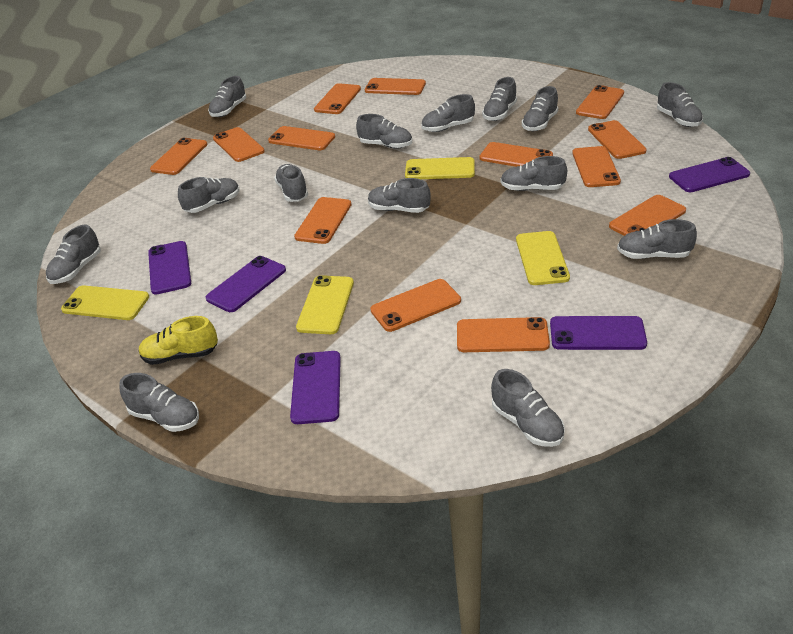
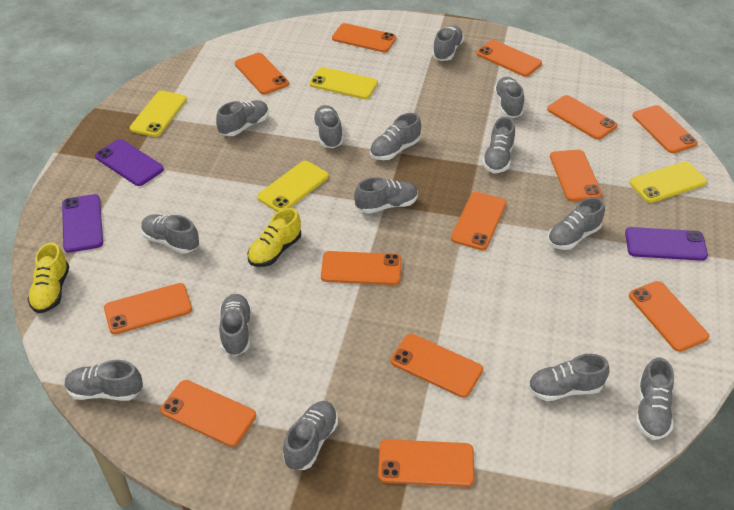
purple phone: [148,241,191,295] [206,256,286,312] [290,351,341,424] [550,316,647,350] [669,157,750,192] = 5 -> [62,194,103,253] [95,139,164,186] [625,227,708,261] = 3
yellow shoe: [139,316,218,365] = 1 -> [27,242,69,313] [248,208,301,267] = 2

